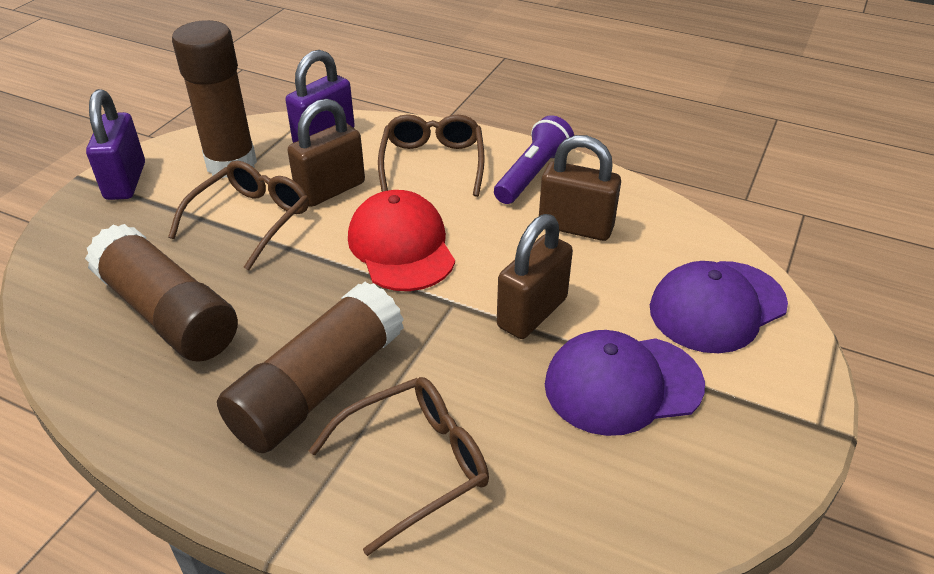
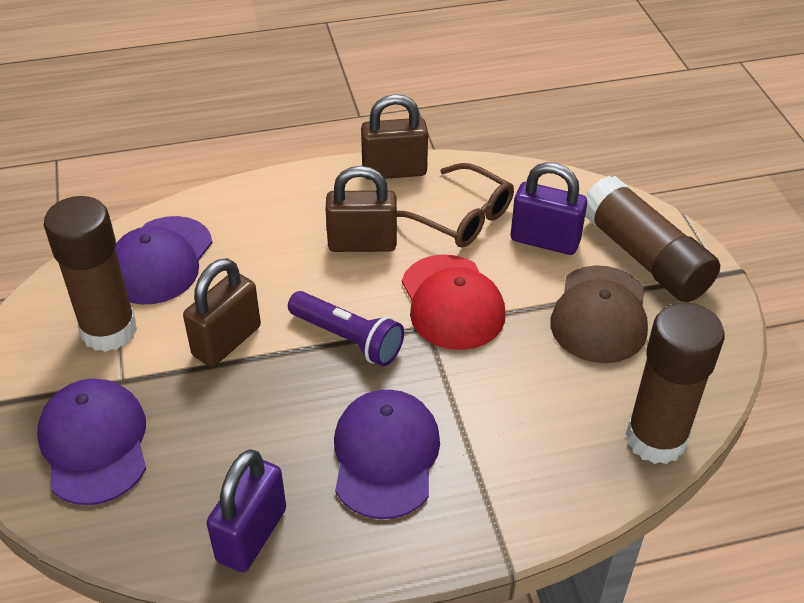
brown cap: none = 0 -> [550,265,648,363] = 1
brown glasses: [168,161,309,271] [309,377,489,556] [378,114,485,197] = 3 -> [397,163,514,248] = 1
purple cap: [545,330,705,436] [650,261,788,353] = 2 -> [37,379,146,505] [115,216,213,304] [334,390,440,519] = 3

